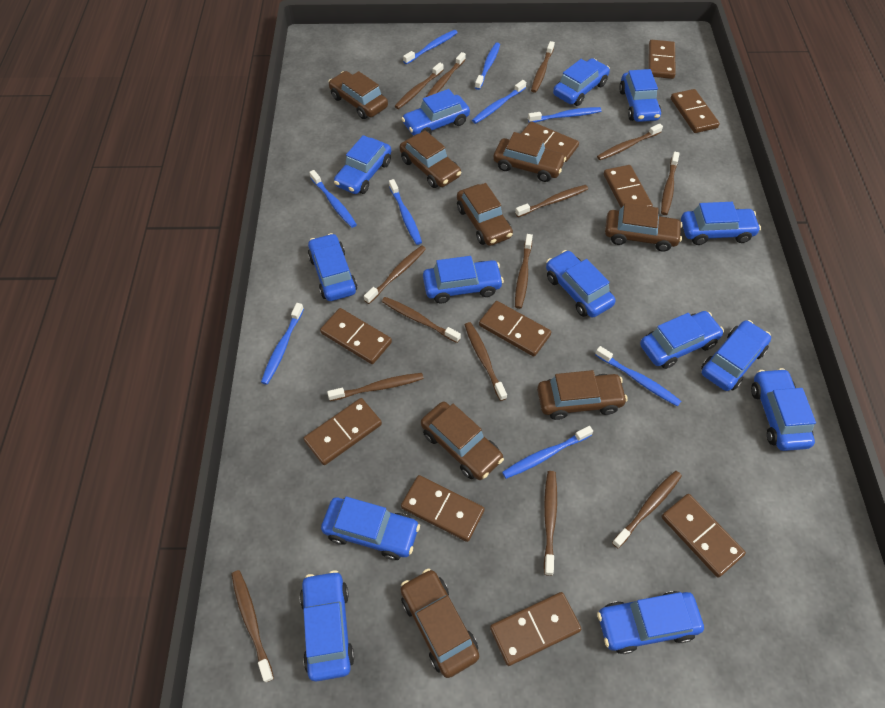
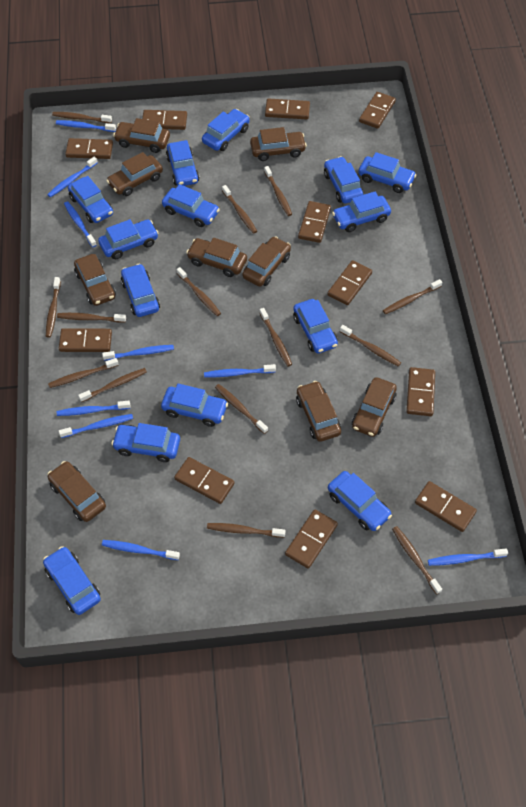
brown car: [328,71,388,119] [400,130,461,188] [400,568,479,678] [421,402,504,480] [457,183,513,246] [493,132,566,182] [537,370,628,420] [605,203,683,252] = 8 -> [47,461,106,522] [74,254,116,306] [106,152,163,196] [113,118,170,153] [186,238,247,277] [242,236,291,287] [250,127,307,161] [296,381,341,442] [352,377,397,437] = 9
brown domino: [304,398,382,465] [320,308,392,364] [401,475,485,542] [479,301,551,357] [490,592,581,666] [521,121,579,162] [604,165,653,208] [648,40,676,79] [661,494,746,577] [671,89,720,133] = 10 -> [59,328,112,352] [65,138,113,159] [142,110,187,130] [174,457,234,504] [265,98,310,119] [285,509,338,569] [298,201,331,243] [327,260,372,305] [359,92,396,129] [406,367,435,416] [415,481,477,532] = 11

